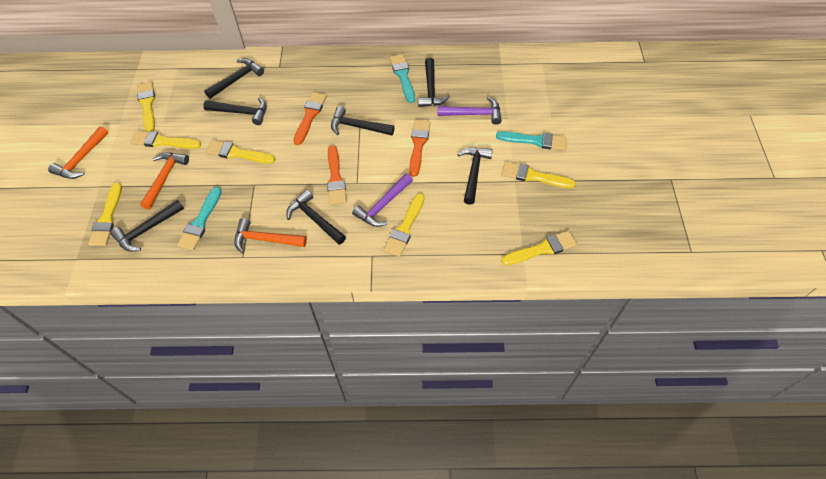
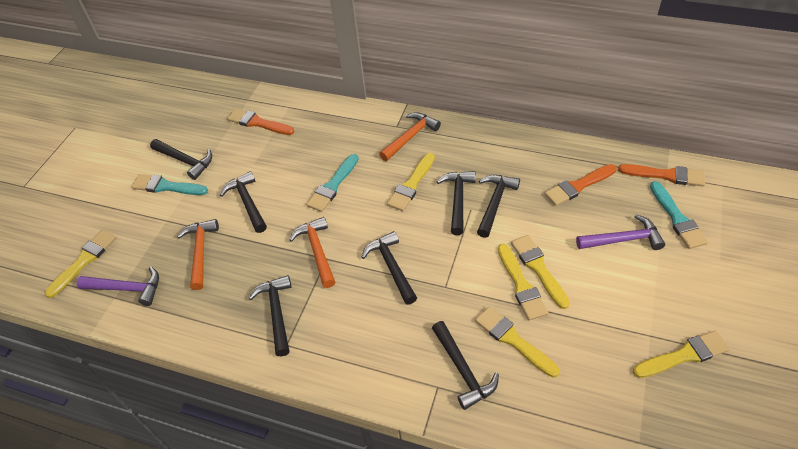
yellow brush: [88,182,122,246] [131,131,201,149] [137,82,155,132] [206,140,275,164] [384,193,424,257] [501,231,577,265] [502,162,576,188] = 7 -> [45,230,116,298] [387,153,435,211] [475,306,560,378] [498,244,548,320] [511,235,570,309] [633,330,730,378] = 6

